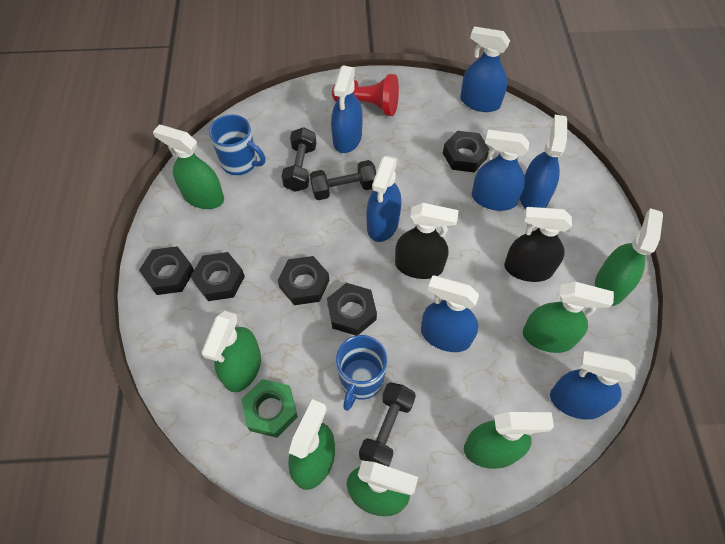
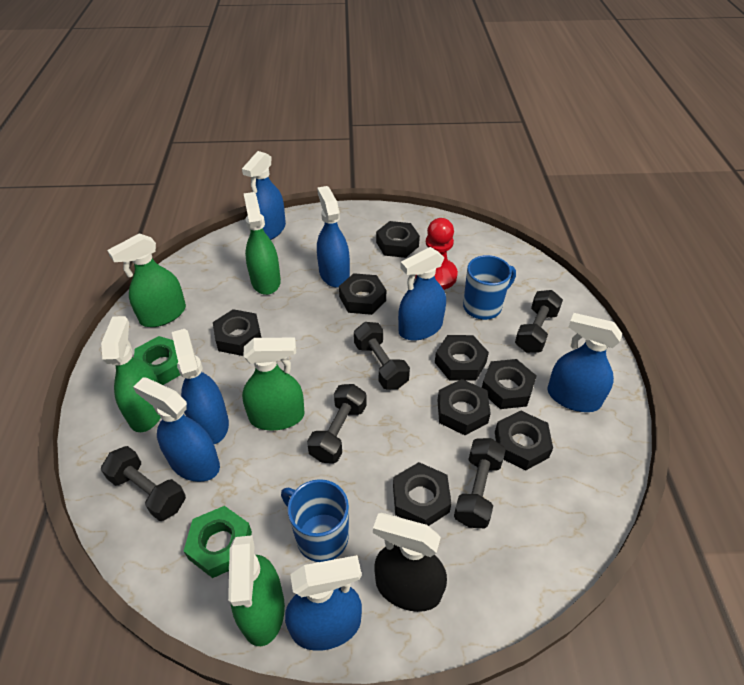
black dumbbell: [281,127,316,192] [310,160,376,200] [359,382,416,467] = 3 -> [101,446,186,521] [307,384,367,463] [354,322,410,389] [454,438,506,528] [515,290,563,353] = 5
black nut: [139,246,194,295] [191,252,245,301] [278,256,329,305] [327,283,377,336] [443,131,490,172] = 5 -> [213,309,261,356] [339,273,386,315] [376,221,420,258] [393,462,452,526] [435,335,489,381] [437,379,491,435] [482,359,536,409] [495,411,553,471] = 8
black spray bottle: [395,203,459,279] [504,207,572,282] = 2 -> [373,513,447,612] = 1
green nut: [241,379,298,438] = 1 -> [134,336,180,385] [184,506,252,578] = 2
green spray bottle: [153,125,224,209] [201,311,261,392] [288,399,335,490] [346,461,418,516] [464,412,554,469] [523,282,614,353] [595,208,663,306] = 7 -> [101,316,161,432] [107,233,186,327] [228,535,285,646] [242,338,305,430] [244,192,281,295] = 5

